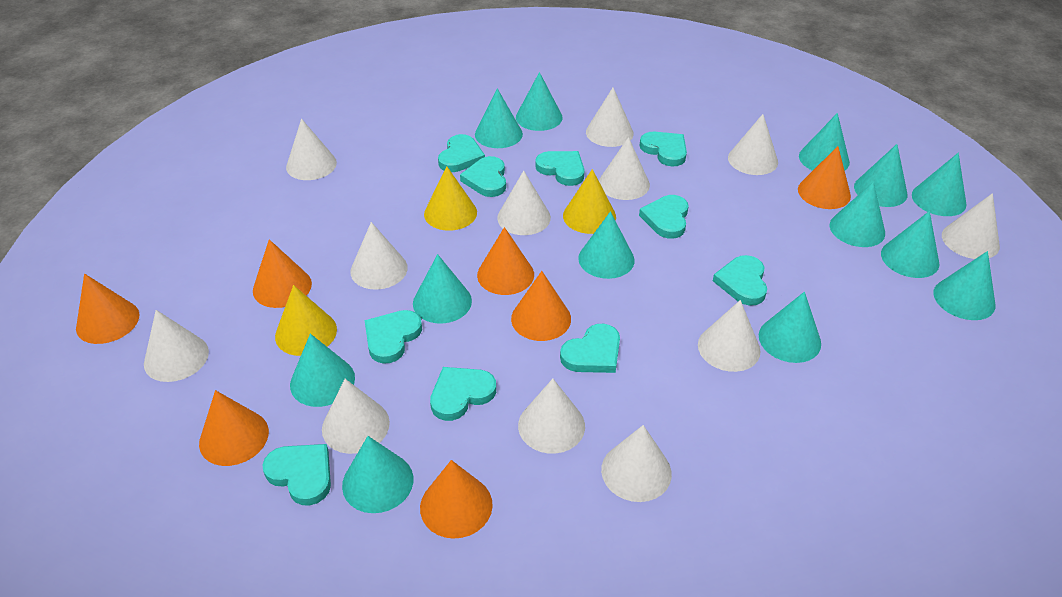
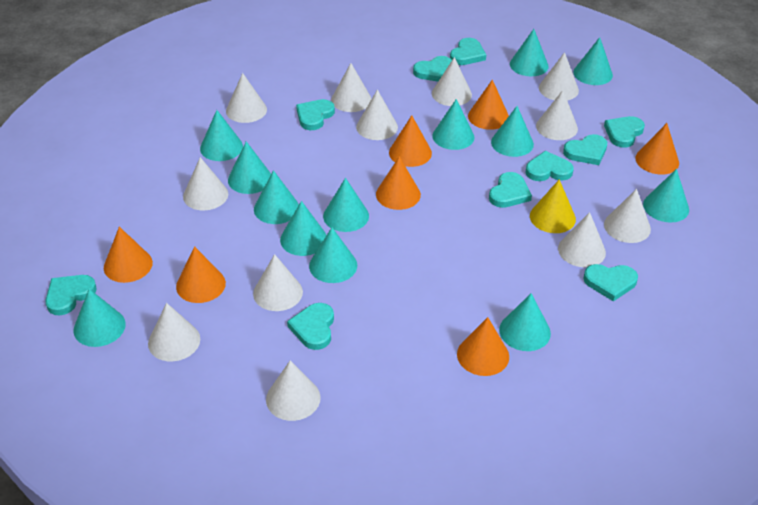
yellow cone: [275,285,337,356] [424,166,477,231] [563,169,616,234] = 3 -> [530,179,576,233] = 1

